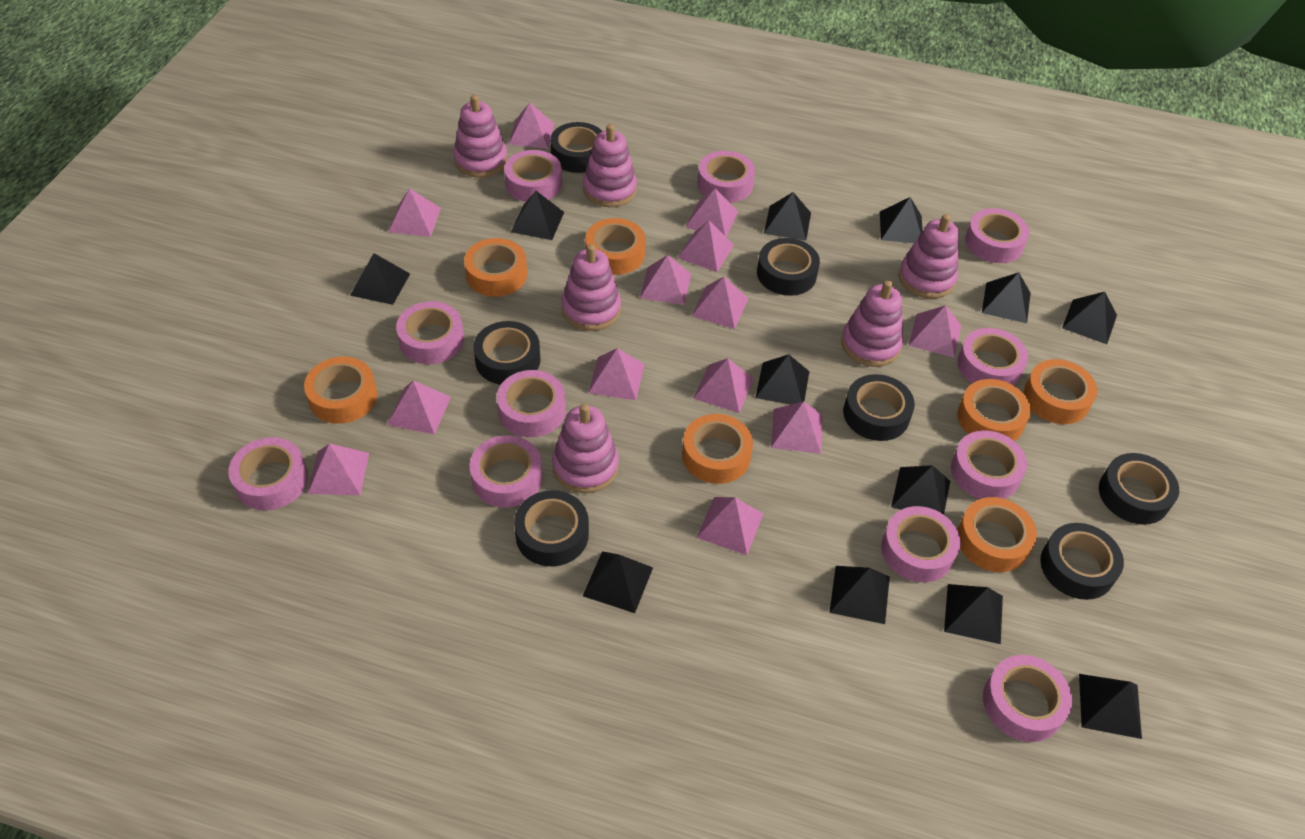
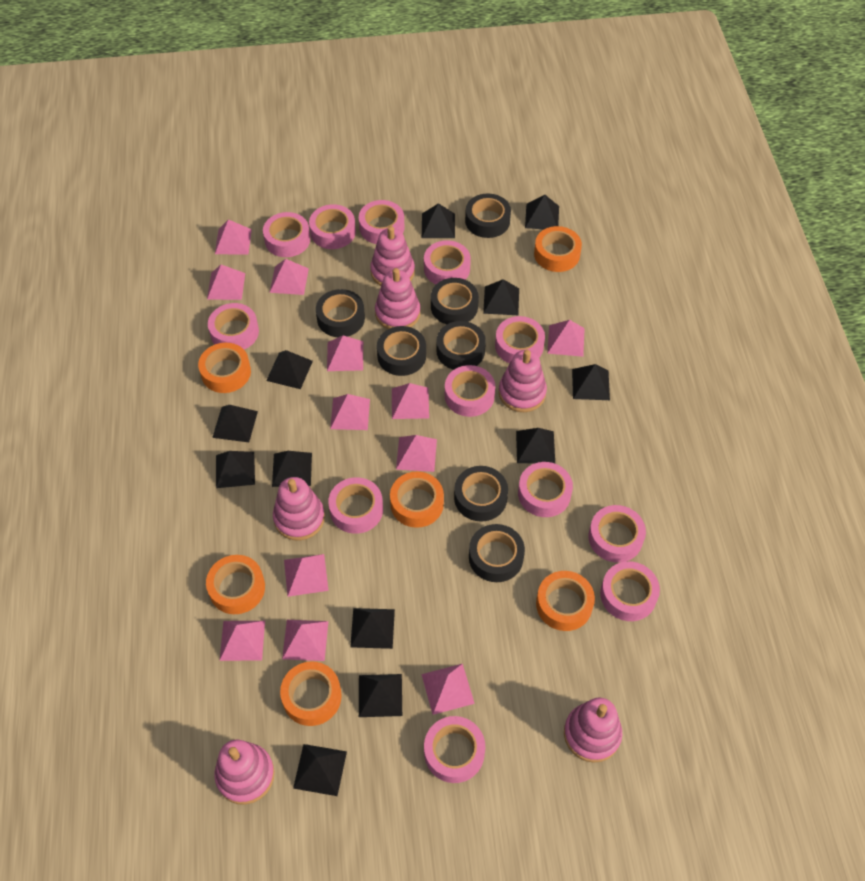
orange tape: [304,357,377,424] [464,238,527,297] [585,218,646,275] [682,414,753,484] [957,379,1031,441] [957,497,1037,572] [1024,359,1097,424] = 7 -> [198,343,251,393] [206,555,265,614] [280,661,342,726] [390,472,444,528] [534,226,582,272] [536,571,595,631] = 6
pink pyramid: [308,444,369,495] [387,381,451,435] [388,188,441,237] [508,103,554,149] [588,348,645,400] [640,255,691,305] [678,221,734,272] [685,188,738,237] [692,277,749,329] [693,358,754,413] [697,497,763,555] [771,402,822,454] [909,305,961,358] = 13 -> [207,265,245,300] [215,219,252,255] [219,621,265,661] [270,259,309,295] [282,620,328,661] [284,554,329,597] [327,335,363,371] [330,394,370,430] [392,383,429,419] [396,435,437,472] [421,664,475,715] [547,320,585,357] = 12
pink tape: [228,437,308,510] [396,301,464,364] [470,435,543,508] [497,370,566,437] [504,150,562,202] [697,151,755,203] [881,506,960,582] [951,430,1027,499] [957,328,1028,385] [965,208,1030,263] [983,655,1072,742] = 11 -> [208,303,259,349] [263,212,310,257] [309,204,356,249] [328,477,383,534] [359,200,404,244] [424,240,471,284] [424,716,485,783] [445,365,495,417] [495,316,545,364] [518,462,573,517] [588,505,646,563] [600,561,660,621] = 12

